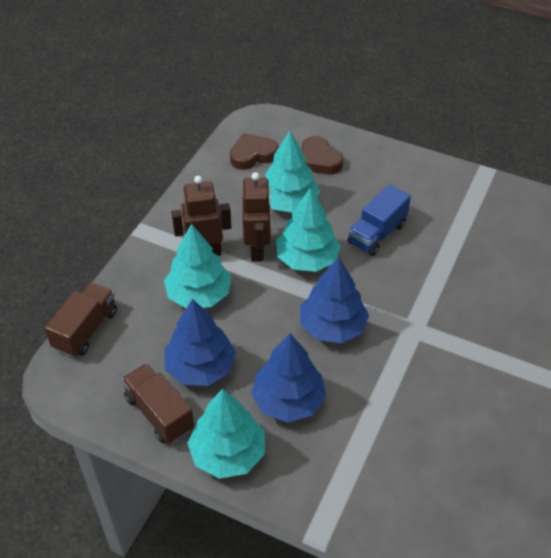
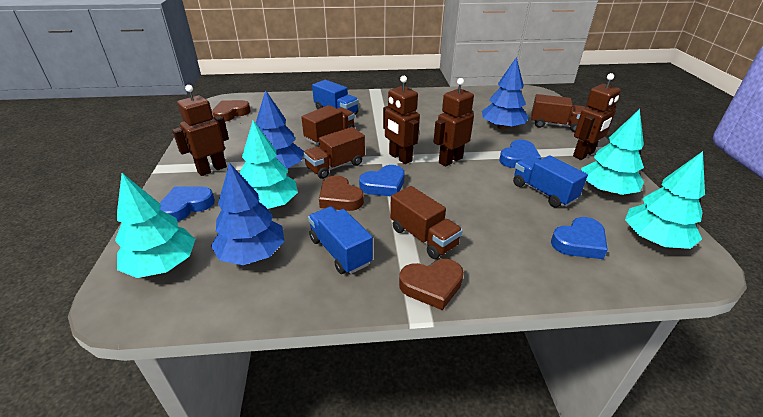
blue heart: none = 0 -> [159,186,215,221] [359,165,405,197] [499,140,541,168] [551,217,608,259] = 4
blue truck: [348,184,411,256] = 1 -> [308,206,373,274] [312,80,359,114] [513,156,588,207] = 3
brown heart: [230,133,278,170] [302,136,343,174] = 2 -> [212,100,251,122] [319,175,364,211] [399,259,464,310] = 3
brown robot: [172,176,231,256] [242,172,271,262] = 2 -> [172,85,229,176] [383,76,420,164] [434,78,474,167] [573,73,621,160] = 4
brown truck: [45,282,117,357] [122,363,194,444] = 2 -> [301,105,355,145] [303,127,365,179] [390,186,463,259] [531,94,586,132] = 4

